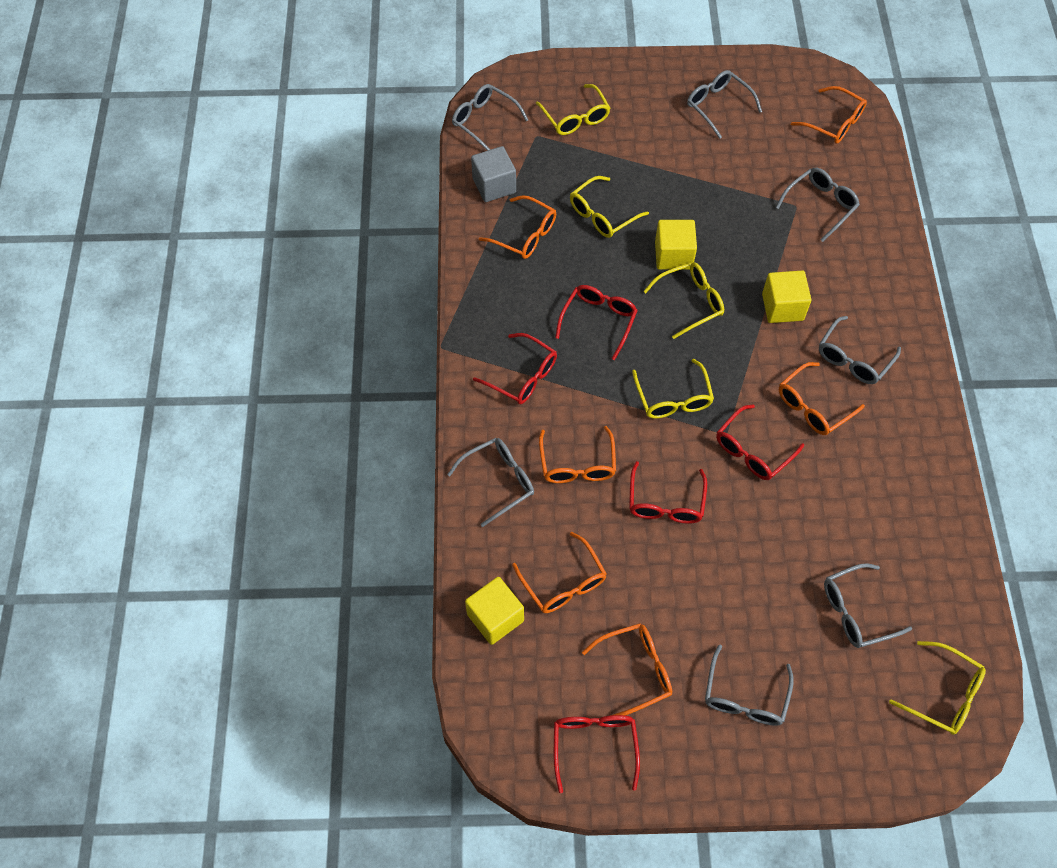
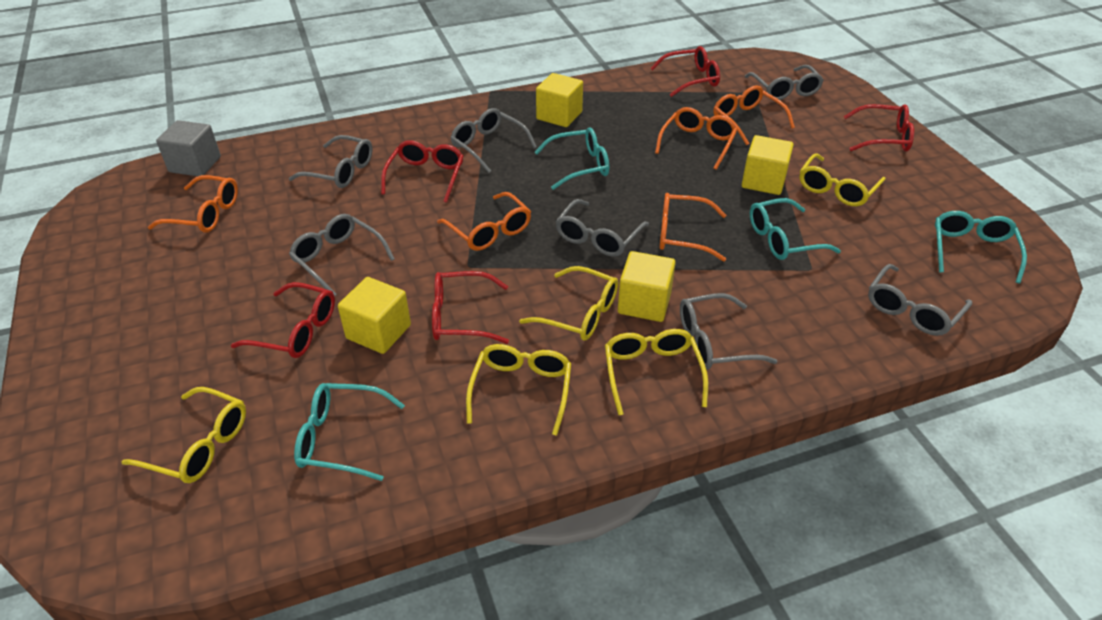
orange glasses: [479,195,556,259] [512,532,607,613] [539,426,616,483] [582,623,672,716] [779,362,865,435] [791,86,867,144] = 6 -> [148,175,238,233] [437,192,531,251] [655,107,738,170] [660,193,726,262] [713,85,795,146] = 5
turquoise glasses: none = 0 -> [294,383,405,481] [534,127,609,190] [750,198,841,260] [935,211,1027,283] = 4
yellow cube: [465,577,524,645] [655,220,697,270] [762,271,811,323] = 3 -> [338,277,411,354] [536,73,583,127] [618,251,676,322] [742,135,794,195] = 4

